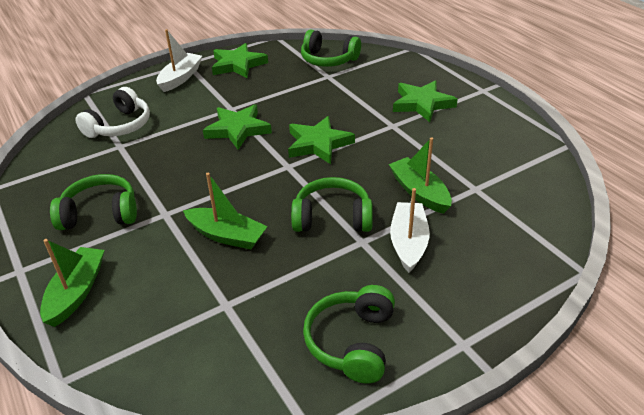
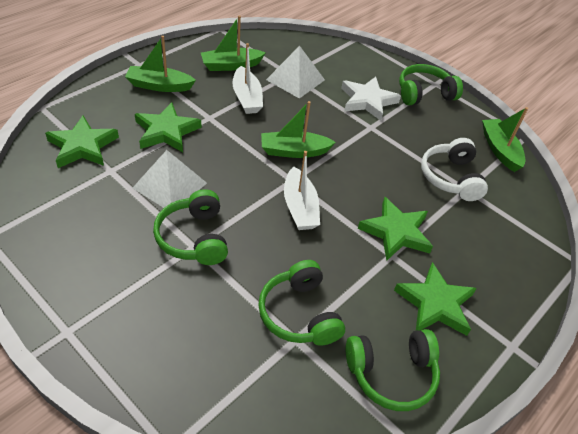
green boat: [40,239,105,327] [183,173,268,249] [389,137,452,214] = 3 -> [125,36,196,92] [201,15,266,71] [261,101,336,158] [482,107,528,172] = 4
white pyramid: none = 0 -> [133,150,207,213] [266,46,325,99] = 2
white star: none = 0 -> [341,76,401,121] = 1

